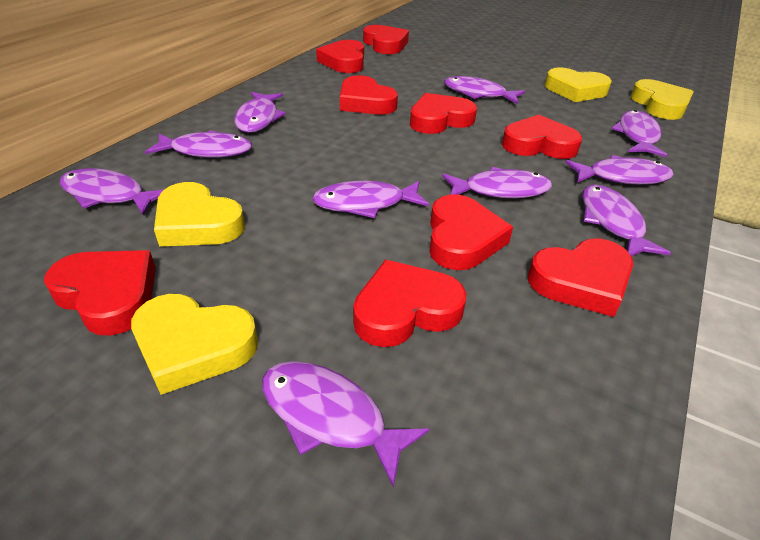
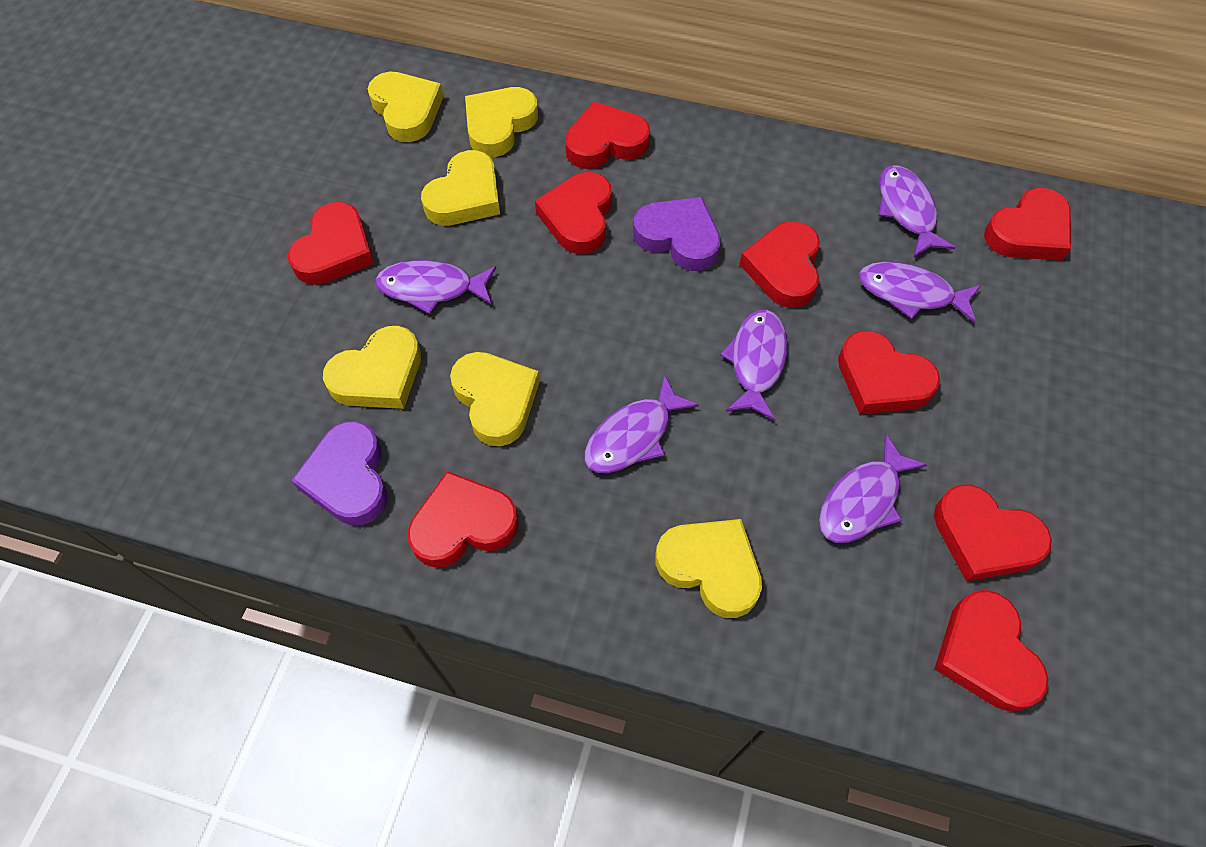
purple fish: [60,168,163,215] [145,130,252,158] [234,92,286,133] [262,361,429,488] [312,181,429,218] [442,167,552,198] [444,76,525,104] [565,155,674,185] [582,184,671,256] [612,110,668,157] = 10 -> [375,260,496,314] [584,374,699,473] [720,310,787,420] [819,434,927,543] [859,262,981,323] [878,165,956,258] = 6
purple heart: none = 0 -> [291,421,388,526] [633,197,721,271] = 2
yellow heart: [131,294,258,395] [154,182,245,247] [545,67,612,102] [631,79,694,120] = 4 -> [323,326,421,409] [368,72,443,142] [421,150,500,226] [450,352,540,446] [465,87,538,157] [655,519,762,618] = 6

